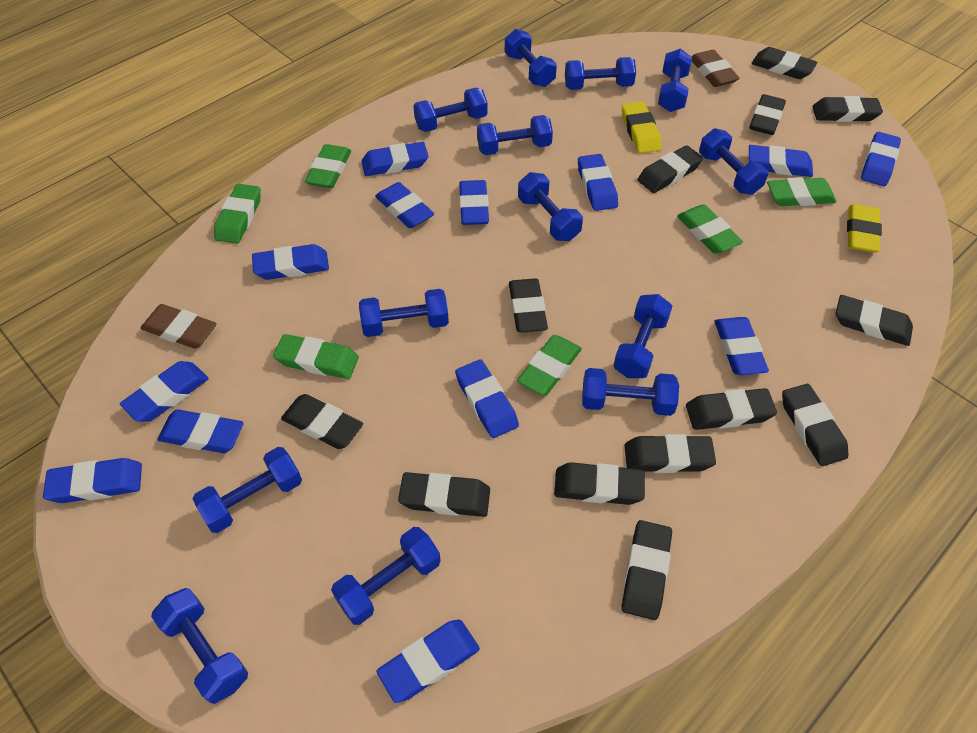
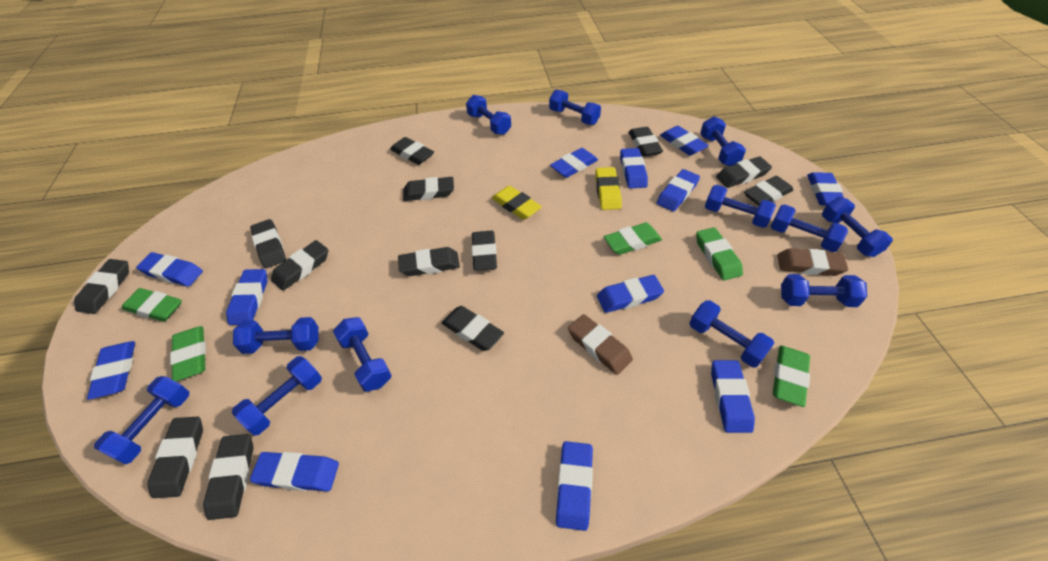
blue dumbbell: [151,588,248,704] [193,447,302,533] [331,527,441,625] [359,289,449,337] [413,88,487,132] [477,115,553,155] [505,29,557,87] [518,172,583,241] [565,57,636,90] [582,368,679,416] [613,294,672,378] [658,49,692,112] [699,128,768,195] = 13 -> [94,376,189,465] [232,356,322,436] [233,317,319,354] [333,317,392,392] [466,95,511,135] [549,90,601,125] [689,300,774,367] [700,116,746,166] [705,185,776,228] [770,204,848,252] [781,274,867,307] [822,197,893,257] = 12
blue eraser: [43,458,142,503] [120,361,209,422] [158,409,243,453] [252,244,329,280] [361,142,429,176] [375,182,434,228] [376,620,480,703] [455,359,519,438] [459,180,489,225] [578,154,618,211] [715,317,769,375] [749,145,813,177] [861,132,901,186] = 13 -> [87,341,135,399] [136,252,203,287] [226,269,267,325] [250,452,339,491] [550,148,598,178] [556,441,593,531] [597,275,664,313] [620,148,648,188] [657,169,700,212] [660,126,709,156] [711,360,755,433] [807,172,844,206] = 12
green eraser: [214,184,261,244] [273,334,359,379] [305,144,351,188] [517,335,582,395] [677,204,743,254] [767,177,836,206] = 6 -> [122,288,182,322] [170,326,206,382] [604,222,662,255] [696,227,743,281] [773,346,810,407] = 5

